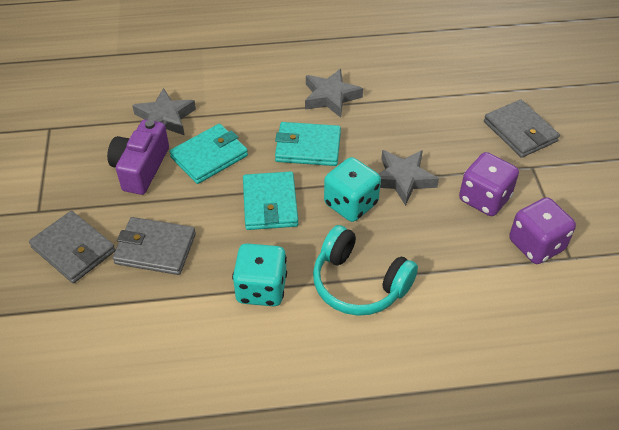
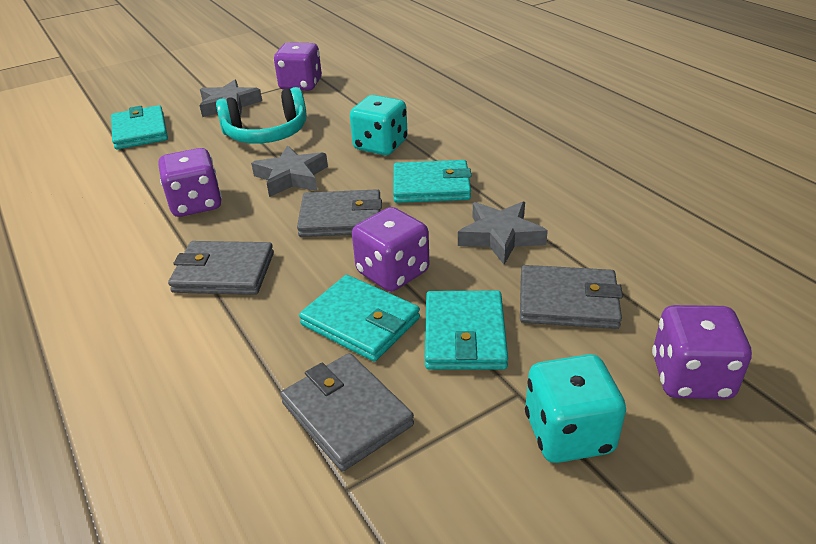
grey wallet: [29,211,116,283] [113,217,196,275] [484,100,560,158] = 3 -> [168,241,274,295] [280,353,414,471] [297,189,382,237] [520,265,623,329] = 4
purple camera: [107,119,169,195] = 1 -> none = 0
purple dice: [459,152,519,216] [509,197,576,264] = 2 -> [158,148,222,217] [274,42,322,91] [352,207,429,292] [652,305,752,399] = 4
turquoise wallet: [169,124,248,184] [243,171,298,230] [275,122,341,166] = 3 -> [111,105,168,150] [299,275,420,362] [393,160,472,203] [425,291,508,369] = 4

